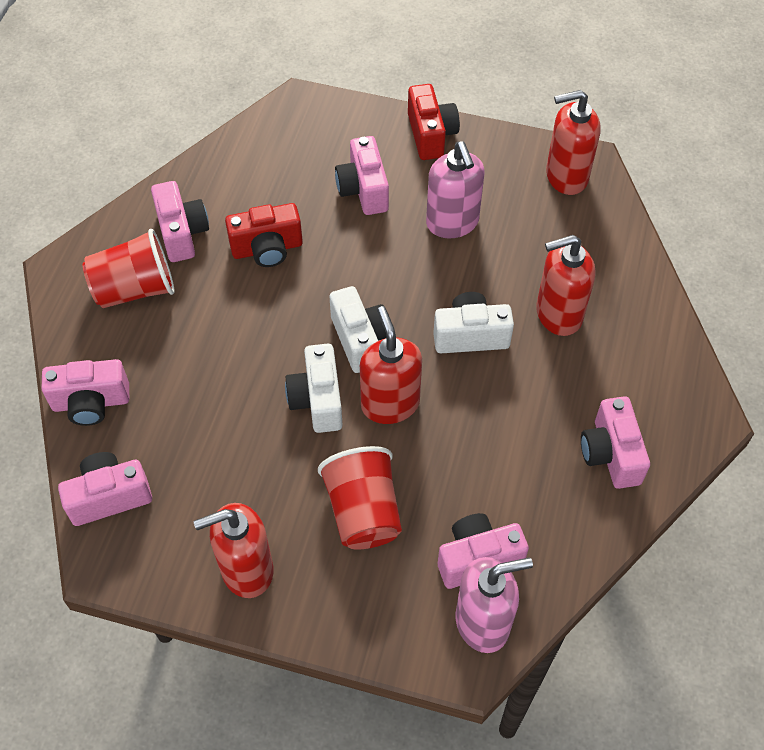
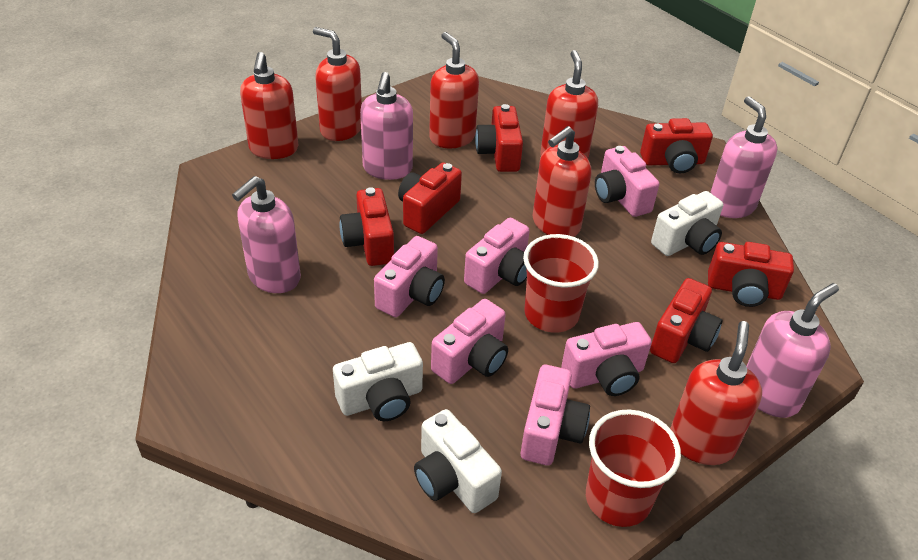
pink soap dispenser: [426,141,485,239] [455,557,533,653] = 2 -> [232,176,301,293] [360,72,413,180] [710,96,778,218] [746,283,839,418] = 4
red camera: [225,203,303,267] [408,84,460,160] = 2 -> [340,187,394,266] [398,162,462,234] [475,104,523,172] [640,118,713,173] [650,278,722,363] [708,242,794,307] = 6
red soap dispenser: [193,503,273,598] [360,306,422,424] [536,235,595,336] [546,90,600,195] = 4 -> [240,52,298,159] [313,27,362,141] [429,32,479,148] [533,126,591,237] [540,50,598,158] [670,321,762,465] = 6

